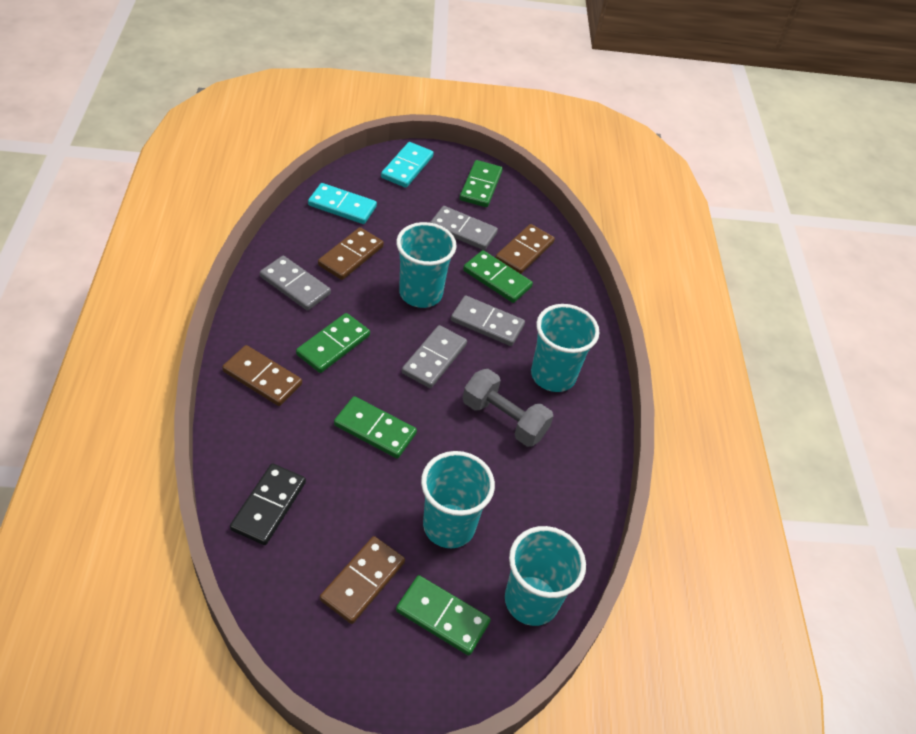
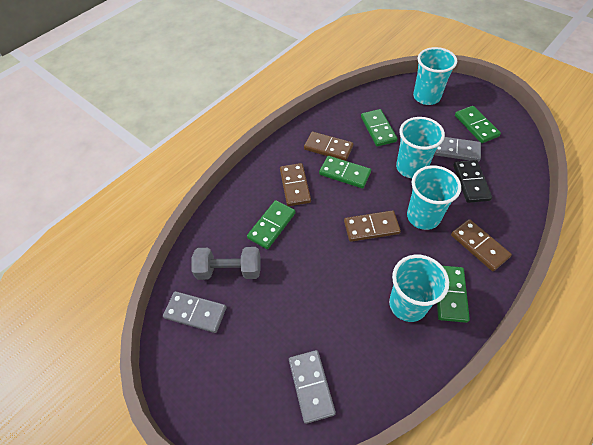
grey domino: [260,256,331,311] [402,325,467,388] [430,206,498,250] [451,295,525,346] = 4 -> [163,291,226,333] [289,350,336,424] [434,137,481,162] = 3
turquoise domino: [308,183,377,224] [381,142,434,188] = 2 -> none = 0

